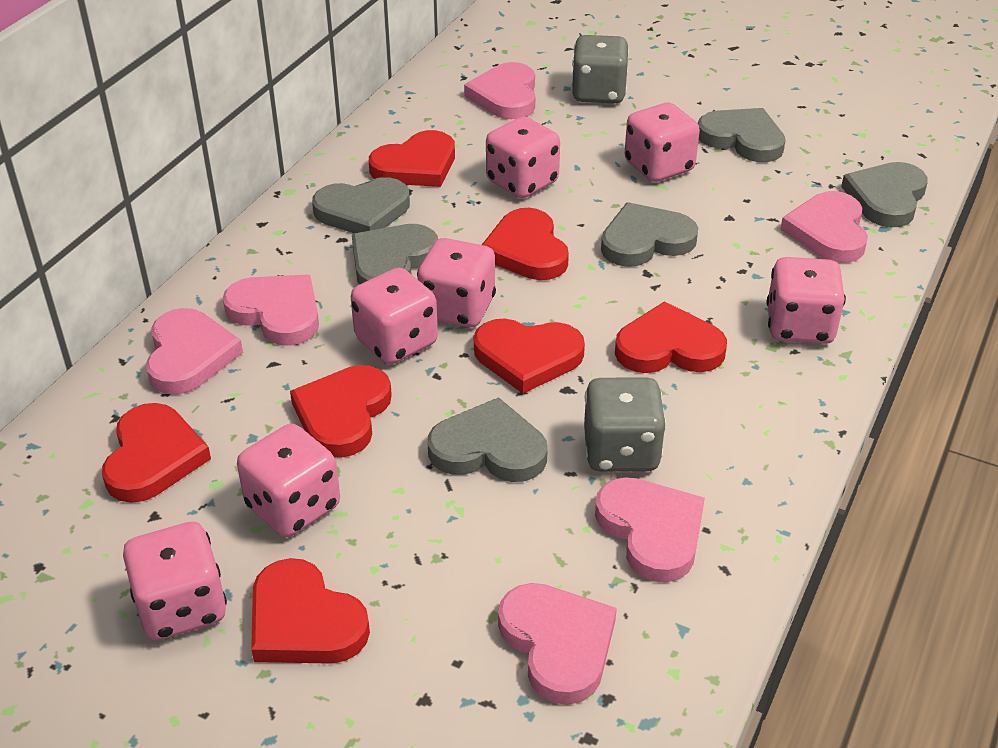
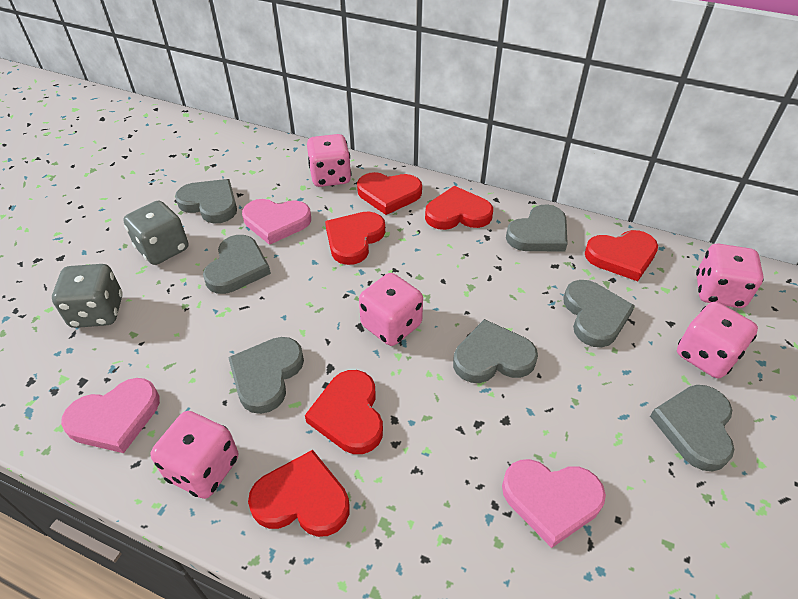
grey heart: [312,177,410,234] [352,224,438,285] [428,397,548,482] [601,202,698,267] [698,108,786,162] [841,162,928,227] = 6 -> [175,179,237,223] [203,235,271,294] [228,337,304,414] [453,319,538,383] [506,204,568,251] [563,280,635,347] [650,385,734,472] = 7
pink dice: [123,522,227,640] [237,424,340,537] [351,268,438,364] [417,238,496,327] [486,116,560,198] [624,103,700,182] [767,257,846,344] = 7 -> [151,411,238,499] [307,134,352,187] [359,273,423,346] [677,302,758,378] [696,244,764,308] = 5
pink heart: [146,308,243,394] [223,275,319,346] [464,62,535,119] [498,583,617,705] [595,477,705,583] [780,191,868,263] = 6 -> [61,378,160,453] [242,199,311,245] [502,459,606,548] = 3
red heart: [102,403,211,503] [251,558,370,664] [290,365,392,458] [369,130,455,187] [474,319,585,394] [482,208,569,280] [615,302,727,373] = 7 -> [248,450,349,537] [305,370,383,454] [325,212,385,265] [357,172,422,215] [425,186,493,230] [585,230,658,281] = 6

